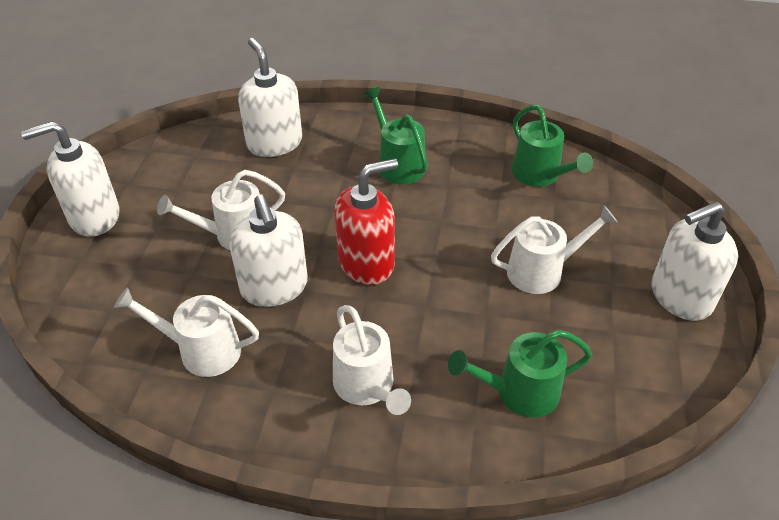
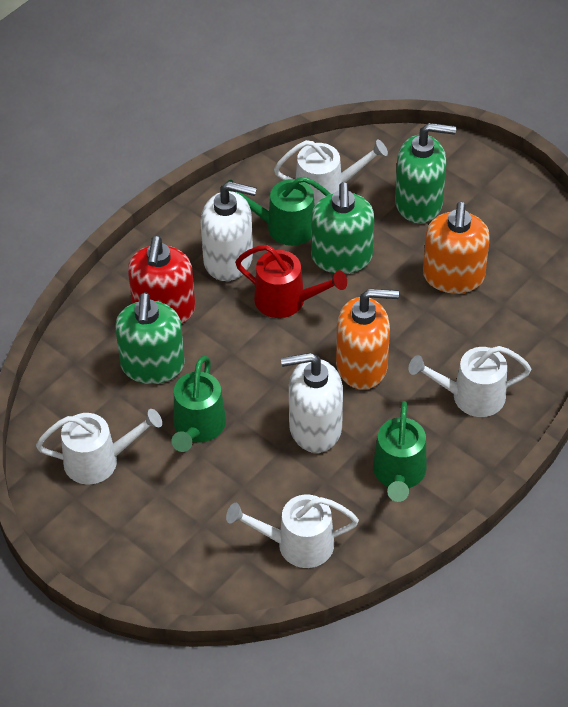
green soap dispenser: none = 0 -> [115,292,185,384] [311,182,375,274] [395,123,456,223] = 3
orange soap dispenser: none = 0 -> [336,289,399,390] [423,202,490,294] = 2
red watering can: none = 0 -> [235,245,347,318] = 1
white soap dispenser: [21,121,119,237] [229,194,308,307] [238,38,302,157] [652,201,738,321] = 4 -> [200,181,257,281] [281,353,343,453] = 2

